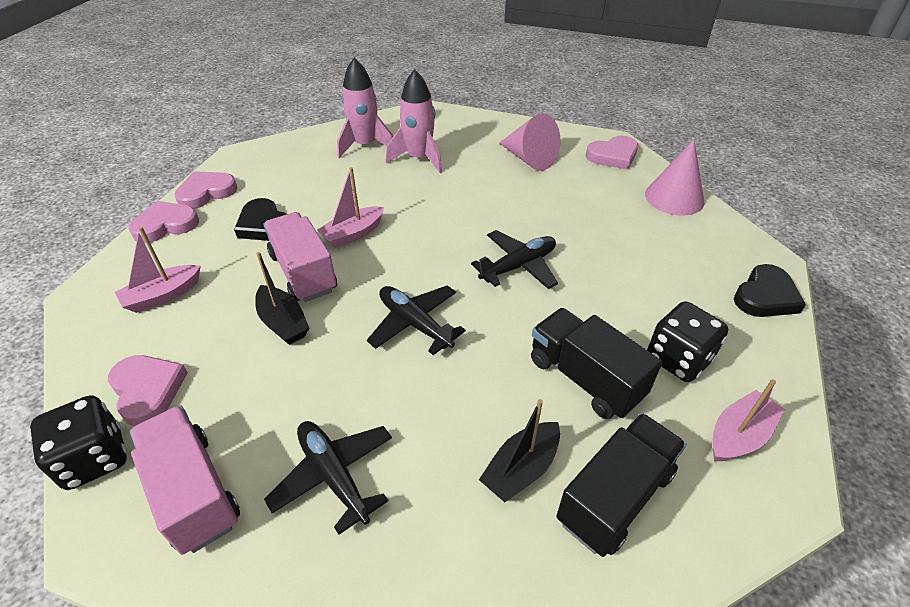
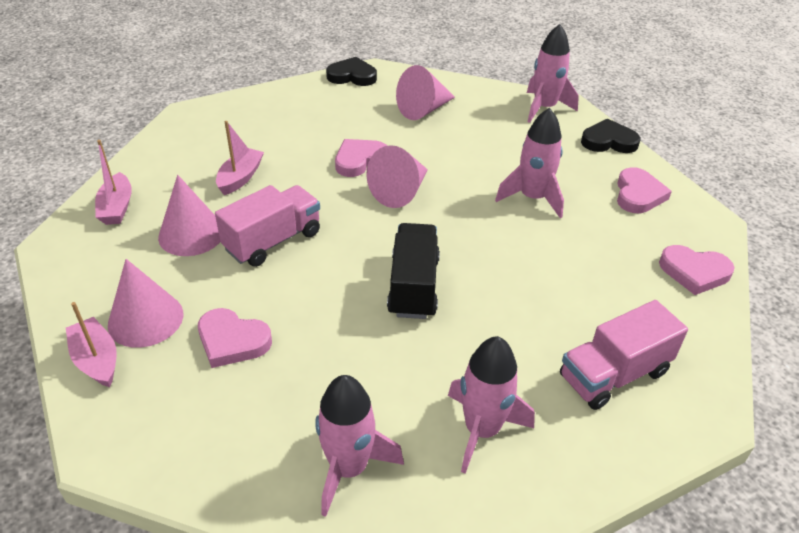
black boat: [255,252,309,345] [479,399,560,502] = 2 -> none = 0
black dice: [30,395,127,490] [647,301,728,382] = 2 -> none = 0
black plane: [264,421,392,535] [367,285,466,355] [471,230,558,289] = 3 -> none = 0
black truck: [531,308,662,419] [556,413,686,557] = 2 -> [387,223,440,319] = 1
pink cone: [499,113,560,171] [645,140,704,216] = 2 -> [108,259,184,348] [158,175,220,256] [366,145,428,208] [396,65,455,120] = 4
pink rocket: [337,58,393,158] [386,69,442,173] = 2 -> [315,375,404,517] [448,336,535,474] [495,108,564,218] [527,24,579,123] = 4

